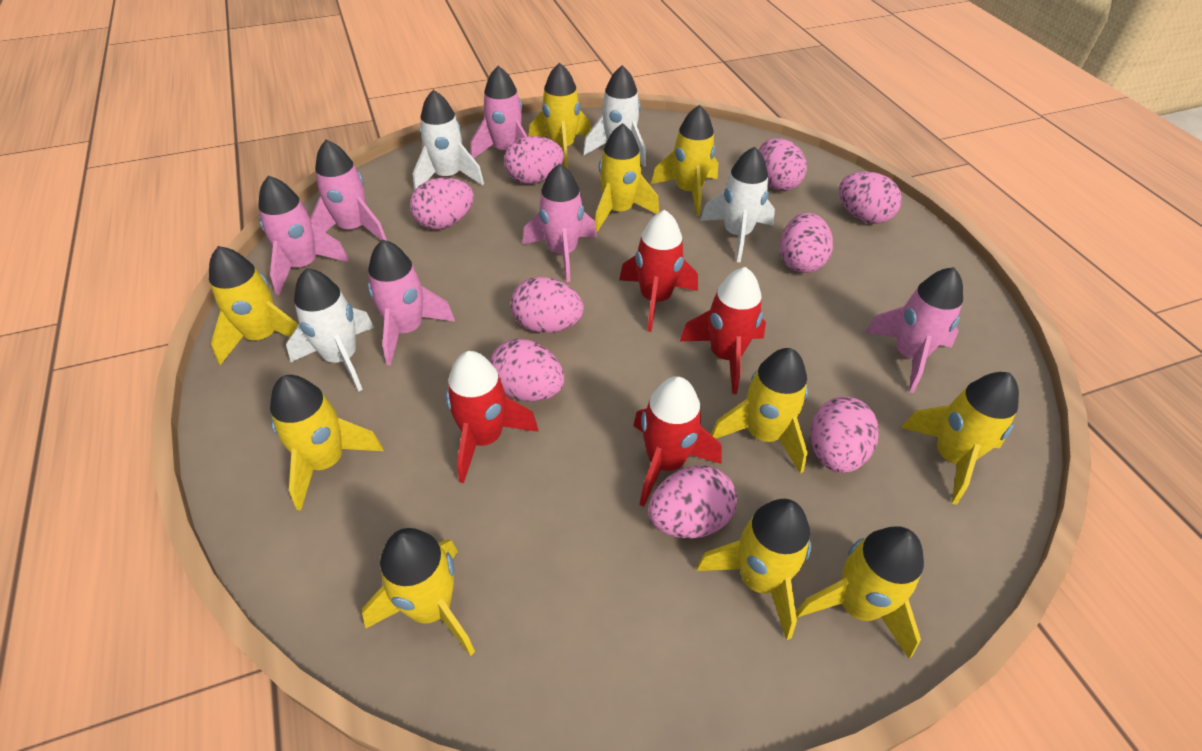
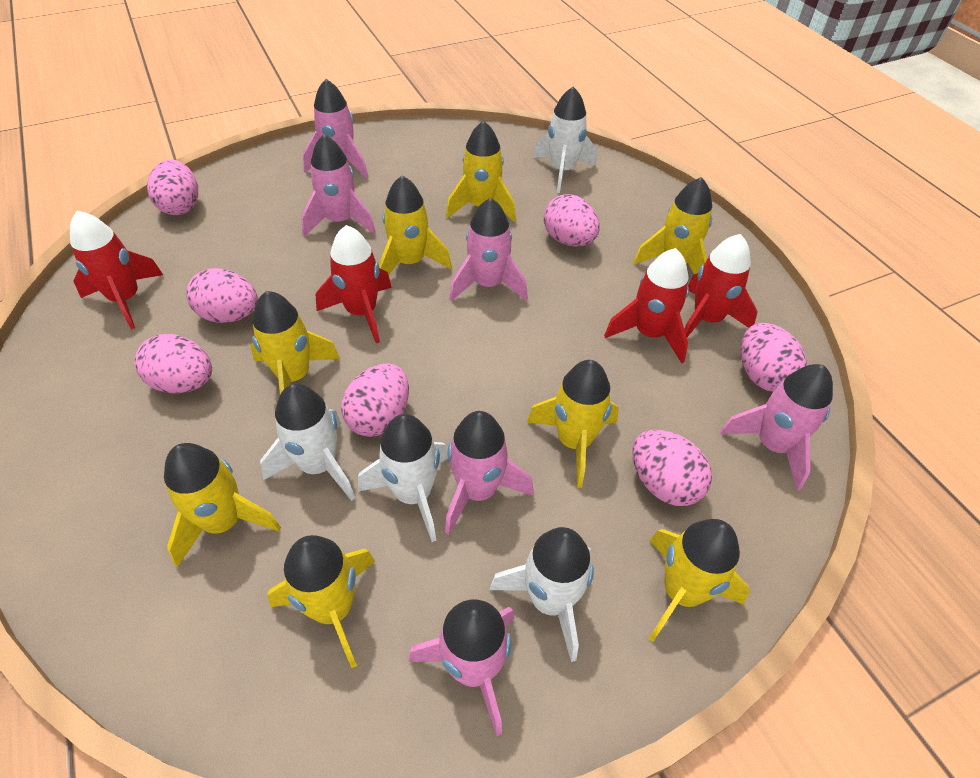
pink egg: [410,178,474,230] [490,339,564,402] [504,136,564,184] [511,277,584,333] [648,465,737,538] [759,138,807,191] [780,213,833,273] [811,397,879,473] [839,171,902,224] = 9 -> [135,334,212,394] [147,160,198,215] [186,268,258,323] [341,363,409,437] [544,194,600,246] [632,430,712,506] [741,323,807,392] = 7
yellow rocket: [209,246,298,365] [270,375,384,511] [362,528,475,656] [529,63,591,169] [595,123,659,232] [651,105,718,216] [696,499,811,640] [711,348,808,474] [796,526,924,659] [901,372,1019,505] = 10 -> [164,443,281,567] [250,291,340,395] [267,535,375,668] [379,176,452,275] [446,121,516,222] [527,360,619,488] [633,177,712,274] [648,519,750,642] = 8

